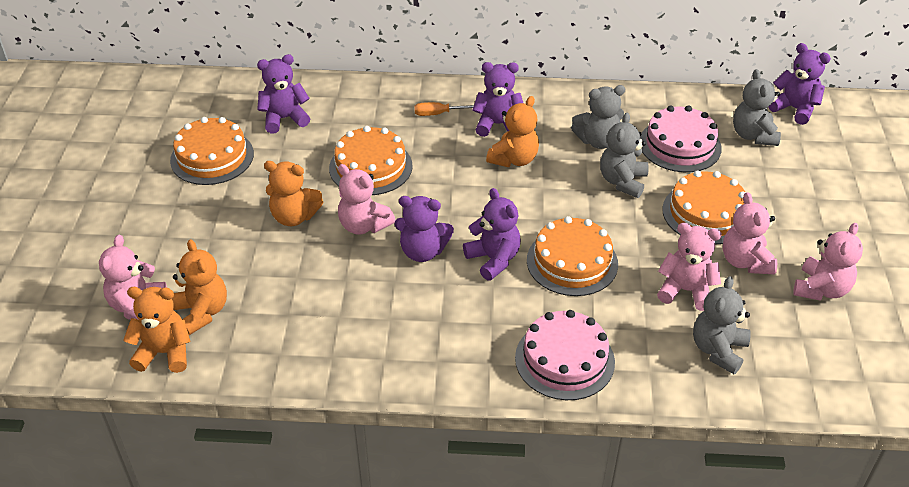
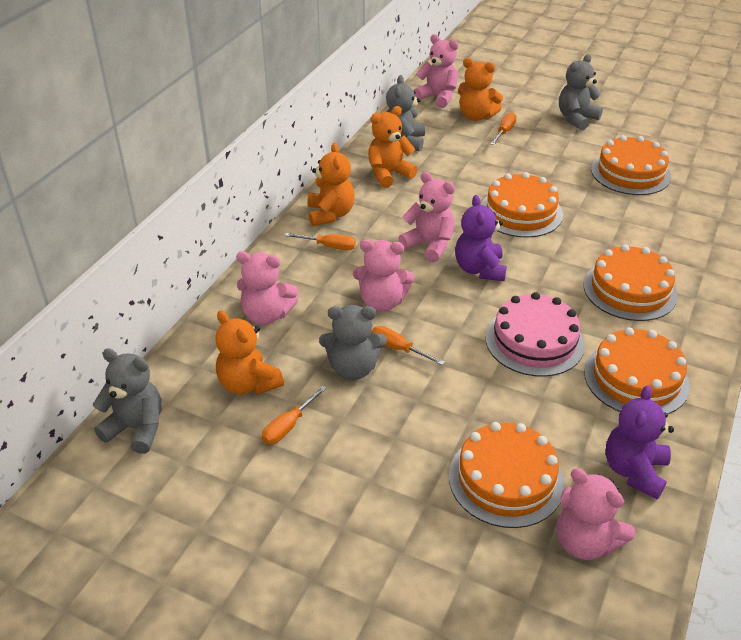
orange cake: [170,117,254,185] [329,126,413,195] [527,216,618,296] [662,170,746,244] = 4 -> [449,422,565,528] [481,172,563,238] [583,244,678,321] [584,327,690,415] [591,135,671,195] = 5
orange screwdriver: [414,102,474,116] = 1 -> [262,386,327,444] [285,233,356,250] [371,326,445,365] [491,112,517,145] = 4
pink cake: [515,310,615,400] [640,105,722,172] = 2 -> [485,292,585,377] = 1
purple teddy bear: [257,54,310,134] [395,196,454,262] [463,188,521,281] [472,62,523,137] [768,43,831,125] = 5 -> [455,195,507,281] [606,385,674,499] = 2

